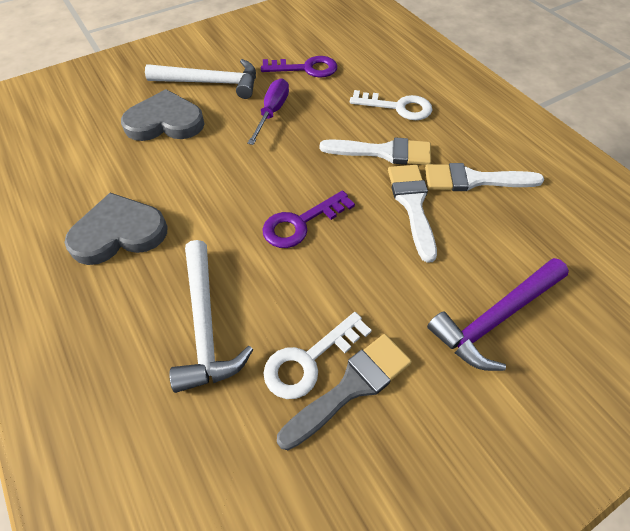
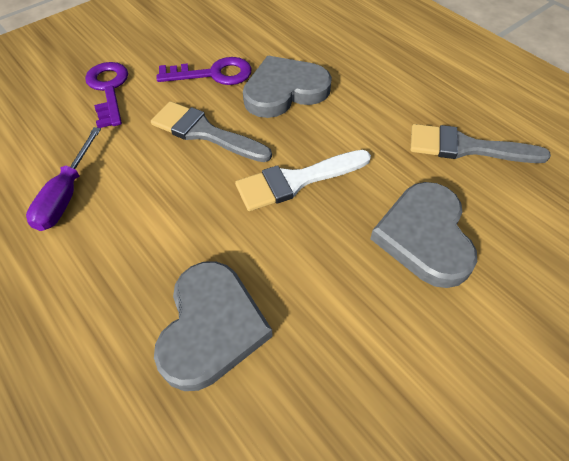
grey brush: [277,334,412,450] = 1 -> [151,101,272,162] [410,124,551,163] = 2
grey heart: [64,193,167,265] [121,89,205,141] = 2 -> [154,261,273,391] [243,56,332,118] [370,182,477,288] = 3
purple hammer: [427,258,569,371] = 1 -> none = 0
white brush: [320,137,431,165] [388,165,437,263] [425,163,544,191] = 3 -> [235,150,371,211] = 1
white hammer: [145,59,256,99] [169,240,253,393] = 2 -> none = 0
white key: [263,312,372,399] [350,90,432,120] = 2 -> none = 0

